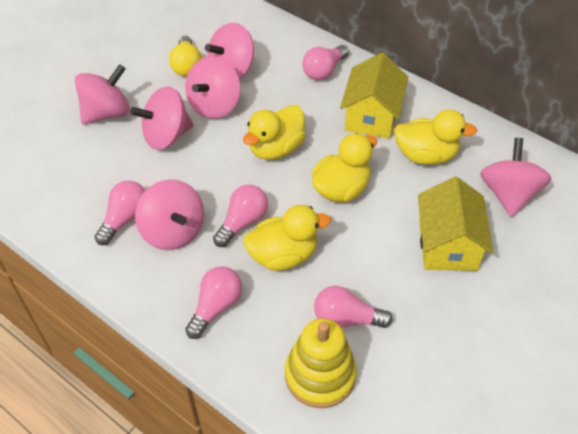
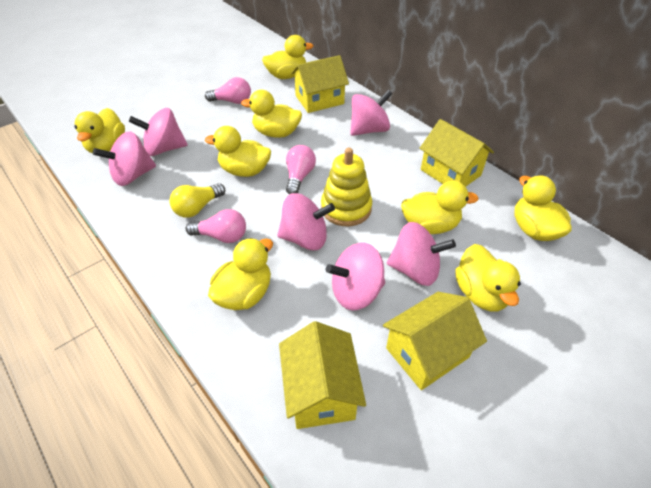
pink light bulb: [95,181,145,245] [185,266,242,339] [213,185,268,247] [302,45,349,80] [314,286,393,328] = 5 -> [186,209,246,243] [205,77,251,104] [286,145,316,194] = 3
yellow duck: [243,105,306,160] [243,205,331,271] [312,133,377,202] [394,109,477,165] = 4 -> [75,108,125,153] [205,126,271,177] [208,238,273,310] [241,90,302,138] [262,35,313,79] [401,181,479,234] [455,244,521,311] [515,175,572,241] = 8
yellow house: [340,52,408,139] [418,177,493,271] = 2 -> [279,321,366,429] [291,55,349,113] [383,292,487,390] [419,119,494,187] = 4

